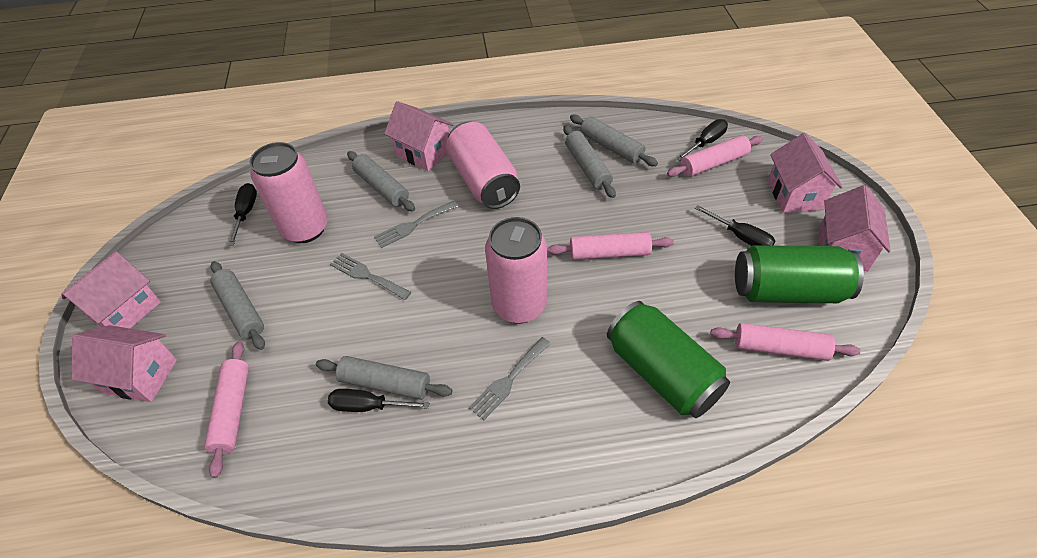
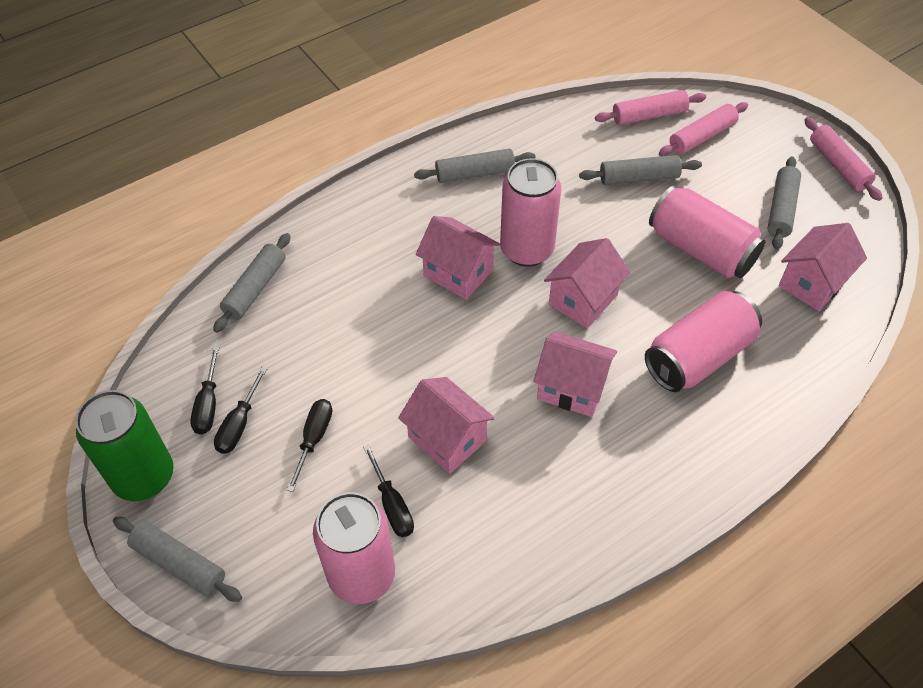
green can: [607,301,730,418] [735,245,864,303] = 2 -> [75,390,173,501] = 1
grey fork: [330,253,411,300] [374,201,458,248] [469,337,551,420] = 3 -> none = 0
pink can: [250,142,328,243] [446,122,520,209] [485,217,547,324] = 3 -> [313,492,395,604] [500,158,561,267] [645,291,762,392] [649,186,765,278] = 4
pink rolling pin: [204,341,249,478] [548,232,674,260] [667,135,763,177] [710,323,860,361] = 4 -> [595,90,706,125] [659,102,748,156] [804,117,883,201] = 3

